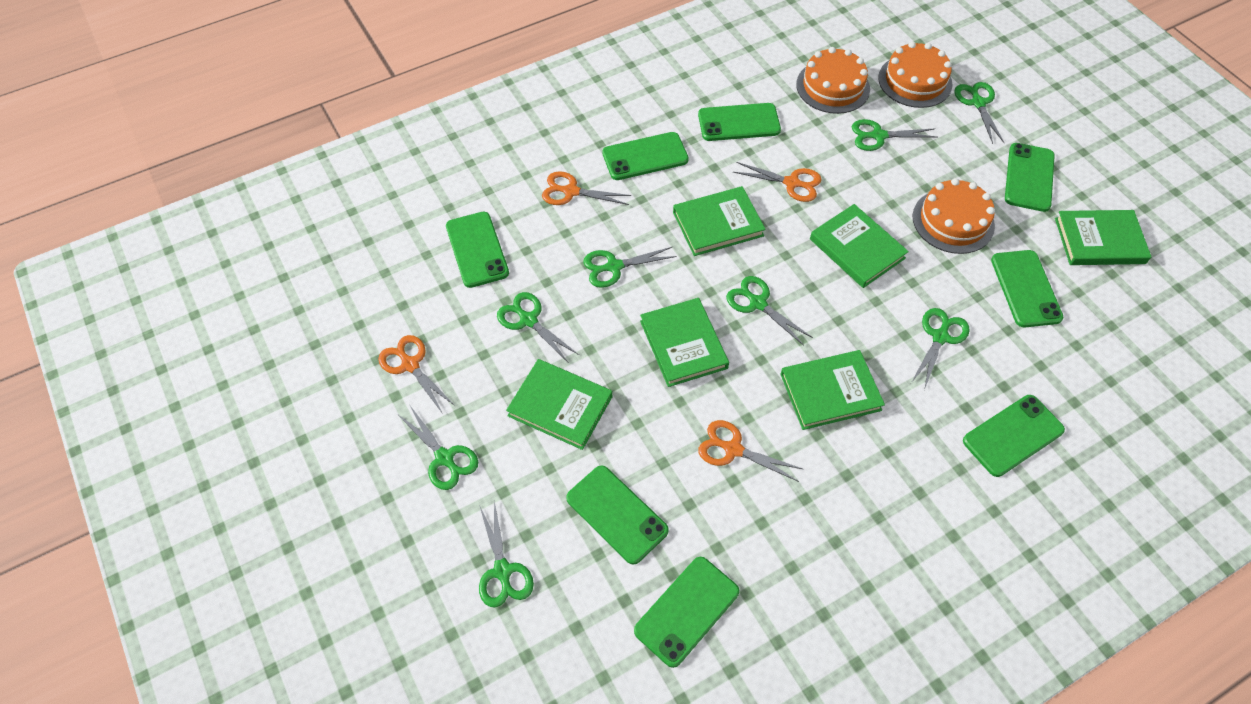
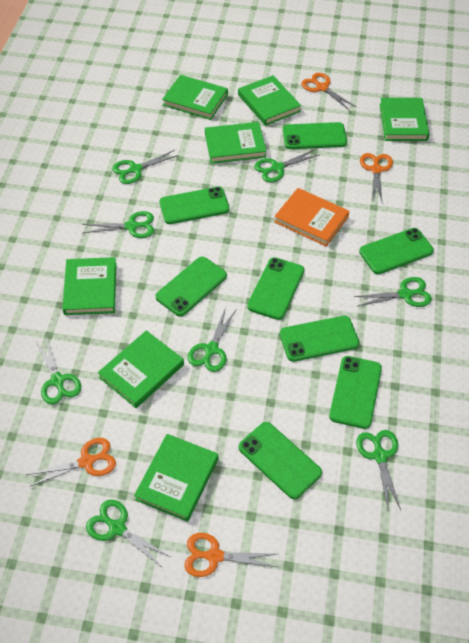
green book: [506,359,612,450] [640,298,729,387] [673,186,766,256] [780,350,885,430] [810,204,909,288] [1055,210,1151,265] = 6 -> [62,257,117,315] [98,330,184,408] [134,434,218,522] [162,75,228,120] [205,122,267,164] [238,75,301,126] [379,98,430,141] = 7
orange book: none = 0 -> [274,188,349,246] = 1
orange cake: [796,47,870,114] [878,42,952,108] [913,178,995,254] = 3 -> none = 0

